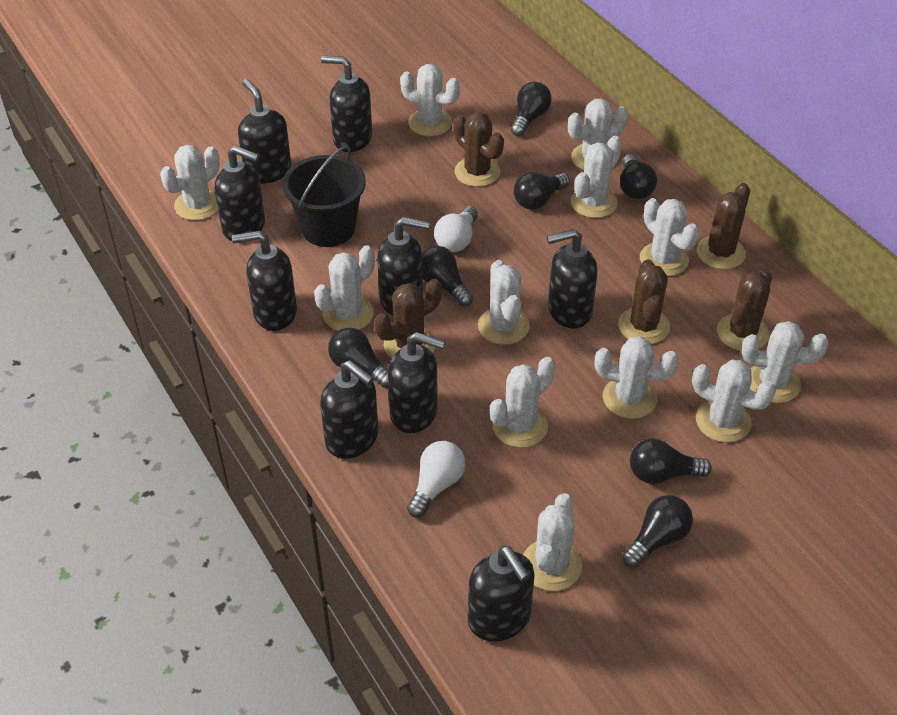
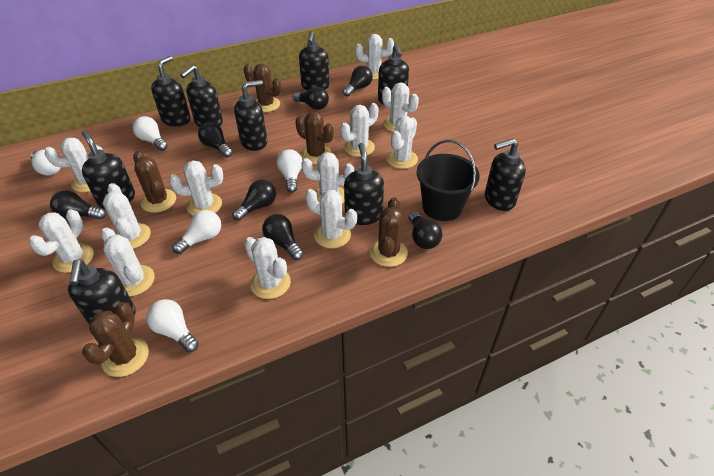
white light bulb: [407,441,466,518] [434,206,478,252] = 2 -> [30,149,61,176] [133,116,168,151] [146,299,199,352] [172,210,221,254] [277,149,302,193] = 5

